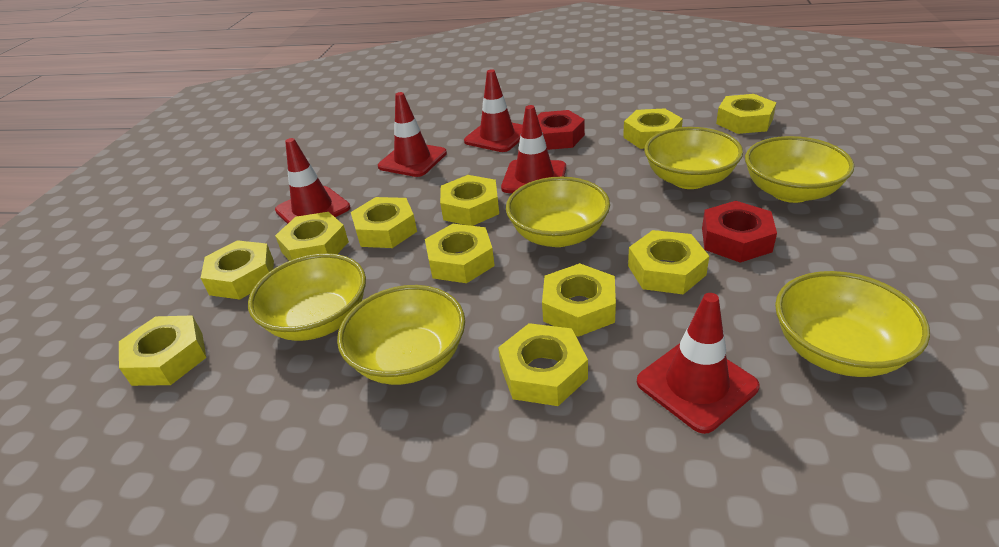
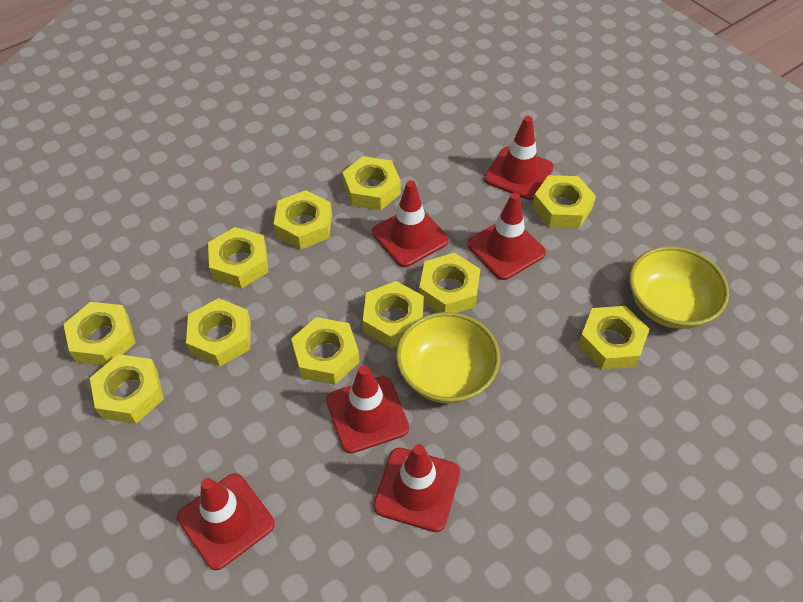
red nut: [537,110,585,150] [702,201,777,263] = 2 -> none = 0
red traffic cone: [275,138,350,224] [378,92,447,177] [464,69,523,152] [501,105,566,193] [637,293,760,434] = 5 -> [177,473,275,570] [326,365,409,454] [372,180,449,267] [373,444,460,532] [467,193,546,280] [484,116,554,200] = 6
yellow bowl: [248,253,366,341] [337,285,465,385] [506,177,610,247] [644,127,743,189] [745,136,854,203] [775,271,930,377] = 6 -> [396,312,500,404] [629,246,729,329] = 2

